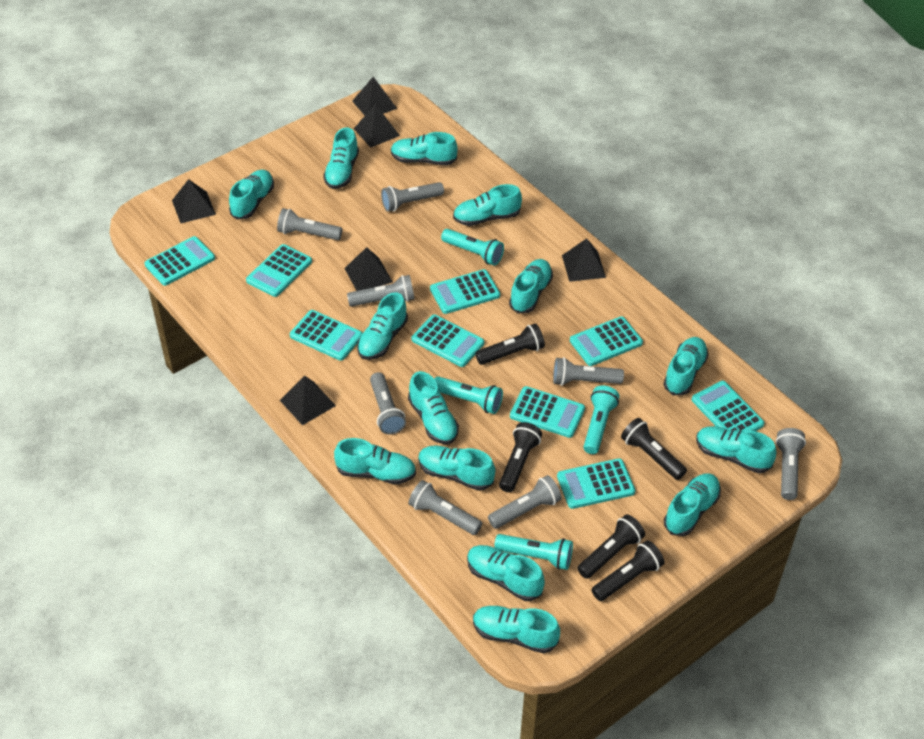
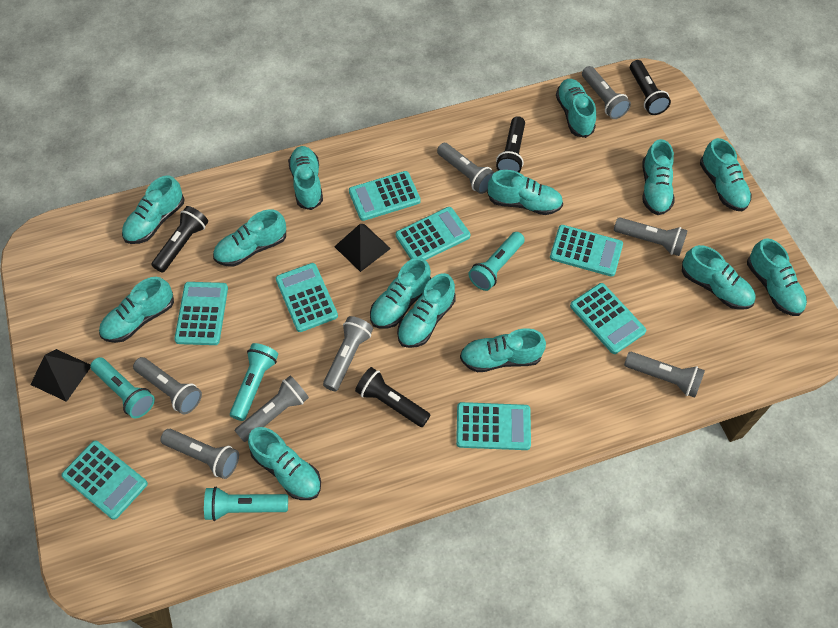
black flashlight: [475,323,545,365] [499,422,542,492] [577,514,645,579] [592,540,665,601] [621,418,687,480] = 5 -> [152,206,208,273] [355,367,430,427] [496,116,525,172] [630,60,671,115] = 4
black pyramid: [172,179,216,223] [280,375,336,425] [344,247,393,291] [352,77,397,116] [354,104,400,148] [562,238,606,282] = 6 -> [30,349,91,402] [334,224,391,272] = 2
turquoise calculator: [144,236,215,286] [246,244,312,297] [290,310,363,361] [412,314,484,367] [430,269,500,314] [510,386,585,438] [557,458,635,509] [570,316,643,366] [692,381,764,432] = 9 -> [62,440,148,520] [174,282,228,345] [276,263,338,332] [349,171,421,221] [396,207,470,260] [456,402,531,450] [550,225,623,277] [570,283,646,354] = 8

